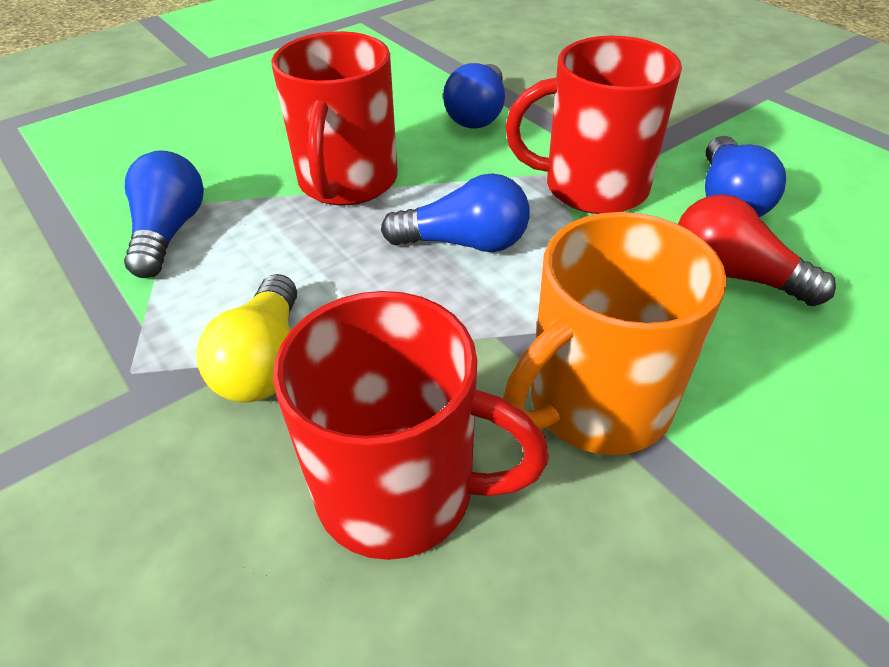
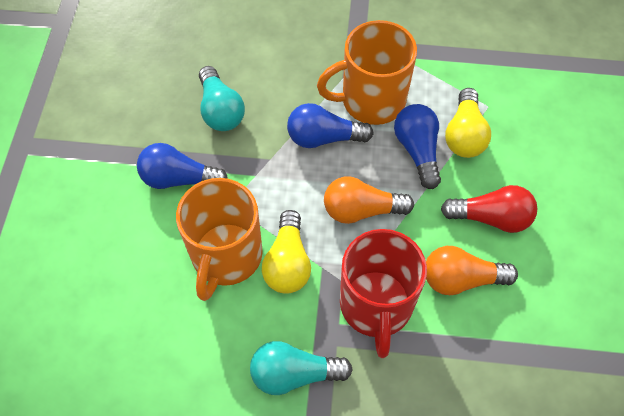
blue light bulb: [124,150,204,278] [381,173,530,252] [443,63,505,128] [705,136,786,217] = 4 -> [137,143,228,189] [287,103,374,148] [394,104,441,189] = 3
orange light bulb: none = 0 -> [324,176,414,224] [426,246,518,295] = 2
orange mug: [503,212,727,455] = 1 -> [176,178,263,301] [317,20,417,125] = 2
red mug: [271,31,398,205] [273,291,549,560] [505,36,682,214] = 3 -> [340,229,427,358] = 1
turquoise light bulb: none = 0 -> [199,66,245,131] [250,341,353,395] = 2
yellow light bulb: [196,274,297,403] = 1 -> [262,210,311,294] [445,88,491,158] = 2

